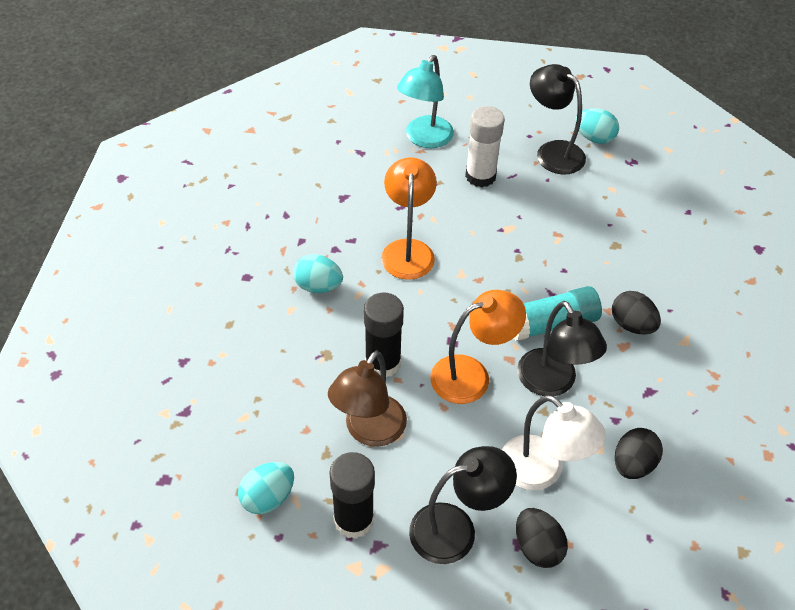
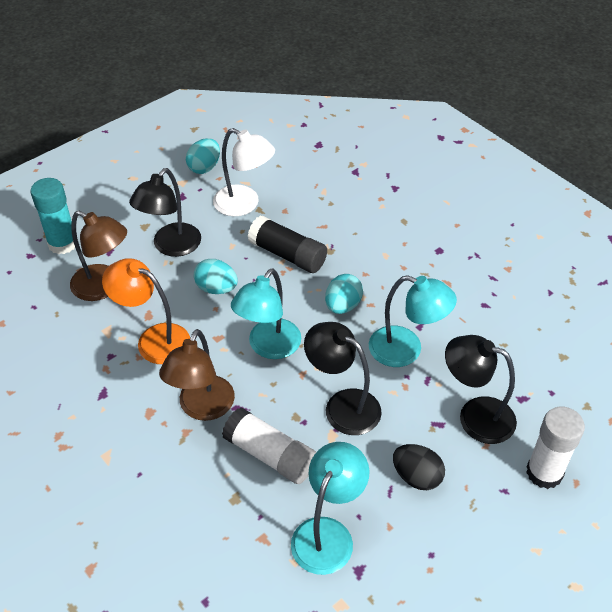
black egg: [516,508,568,568] [612,291,661,335] [615,428,663,479] = 3 -> [393,444,445,490] = 1
black glue stick: [329,452,375,539] [364,293,404,377] = 2 -> [247,216,327,273] = 1
brown lamp: [328,351,407,447] = 1 -> [70,211,127,301] [159,329,235,421] = 2
orange lamp: [381,157,437,280] [430,290,526,404] = 2 -> [102,258,190,364] = 1
turquoise lamp: [397,55,454,148] = 1 -> [231,268,301,359] [291,442,369,575] [369,275,457,367] = 3
white glue stick: [465,106,505,187] = 1 -> [222,407,316,484] [526,407,585,489] = 2

